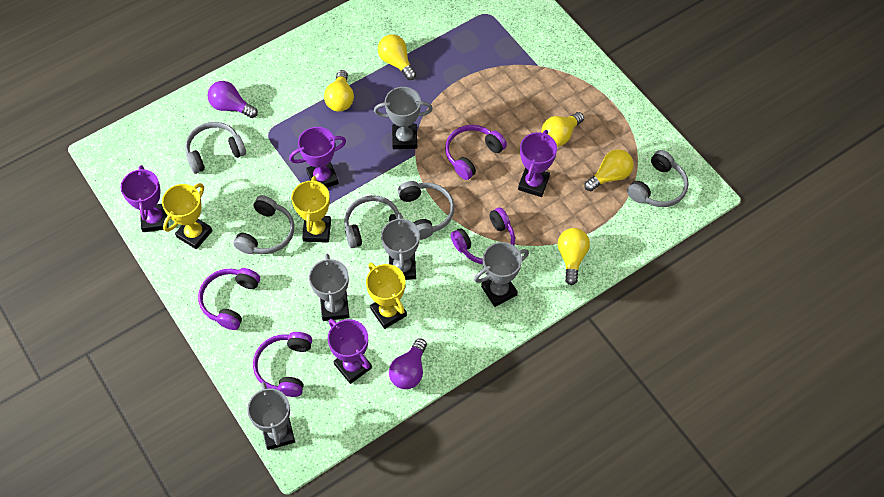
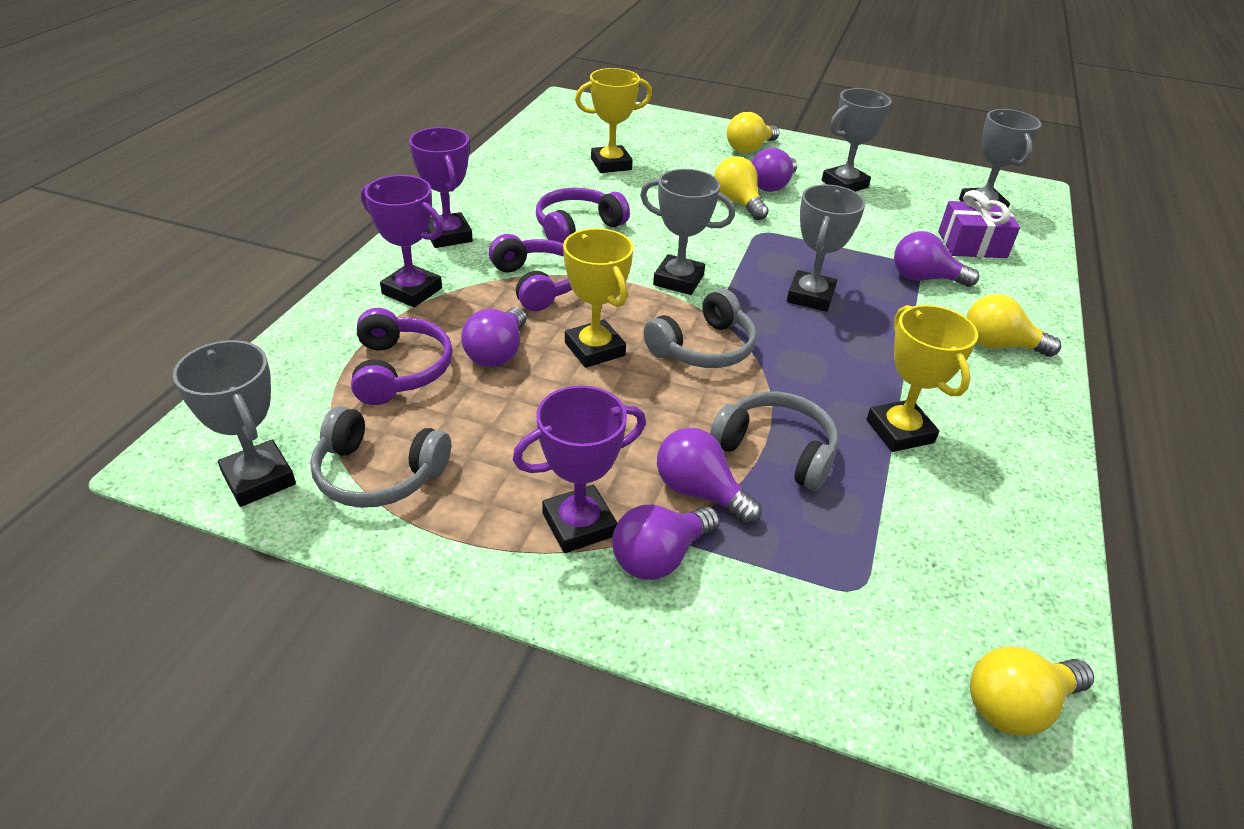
grey headphones: [185,122,246,174] [233,195,294,254] [344,195,404,248] [398,181,455,240] [627,150,689,207] = 5 -> [310,406,451,508] [643,289,757,368] [710,391,838,491] = 3
purple gift: none = 0 -> [938,190,1020,258] = 1
purple headphones: [198,268,260,330] [253,332,312,397] [445,125,507,180] [451,207,515,264] = 4 -> [351,308,453,405] [489,234,573,311] [536,188,630,243] = 3
purple light bulb: [208,81,258,118] [389,338,427,389] = 2 -> [461,307,527,367] [612,505,720,580] [657,428,762,525] [752,148,798,192] [894,231,979,287] = 5
purple trophy: [120,165,169,232] [289,127,346,188] [328,319,372,384] [518,130,557,197] = 4 -> [361,175,443,307] [409,127,473,248] [513,386,646,553] = 3
yellow light bulb: [324,70,354,112] [378,34,416,80] [541,112,584,146] [558,228,590,285] [584,149,634,191] = 5 -> [714,156,769,220] [727,112,780,153] [966,294,1061,357] [970,646,1094,736] = 4

